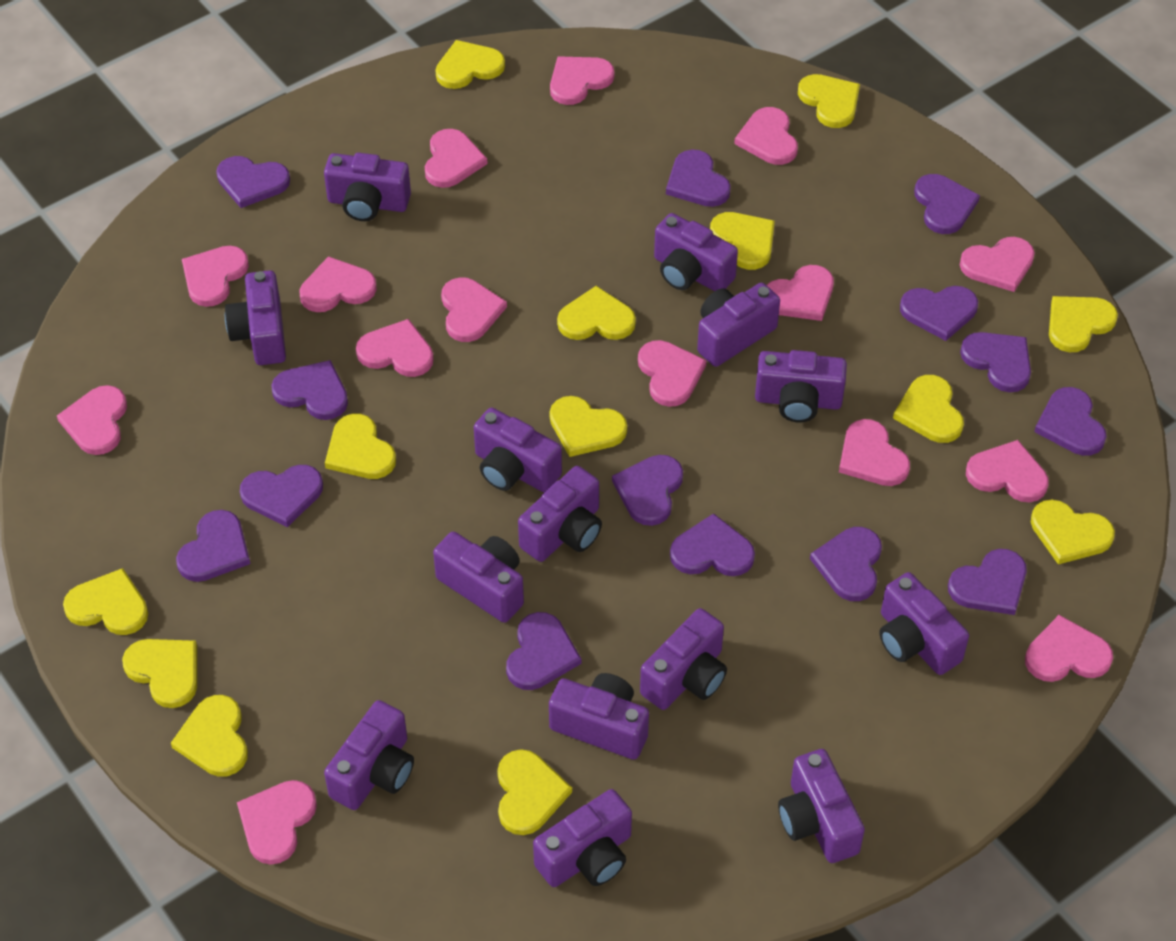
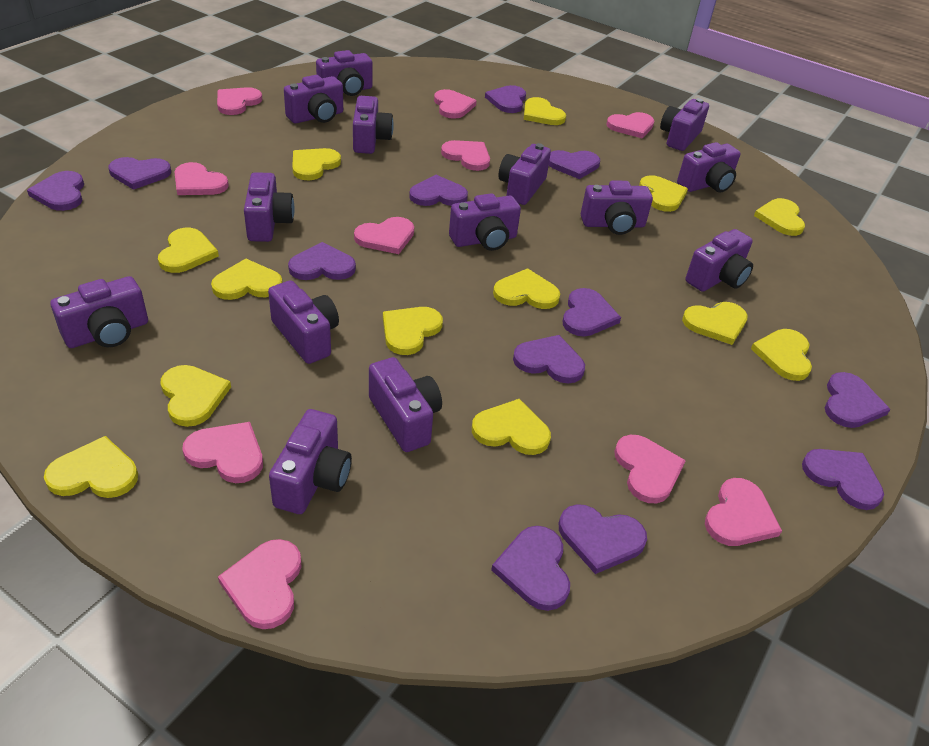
pink heart: [57,385,127,455] [182,246,249,307] [237,780,317,865] [300,256,377,312] [356,319,434,377] [425,129,488,188] [441,277,507,342] [550,56,614,105] [638,340,707,407] [734,107,798,165] [767,265,834,321] [839,419,910,486] [960,237,1035,292] [966,440,1049,502] [1025,615,1113,682] = 15 -> [174,162,229,195] [182,422,263,483] [217,87,262,115] [218,539,302,629] [354,217,414,254] [434,89,477,119] [441,140,490,171] [606,112,655,139] [614,435,686,503] [705,478,782,546] = 10
purple heart: [176,510,250,582] [216,156,290,208] [240,465,323,527] [271,360,348,420] [506,612,581,690] [612,455,683,526] [666,150,731,207] [670,513,755,576] [810,527,882,601] [900,286,978,341] [914,174,980,234] [948,549,1027,615] [960,332,1031,392] [1034,387,1107,456] = 14 -> [27,171,84,211] [108,157,171,190] [288,242,356,280] [409,175,468,206] [485,85,526,113] [491,526,570,611] [513,335,585,383] [549,150,600,179] [559,504,647,574] [563,288,621,337] [802,449,884,510] [825,372,891,428] = 12

